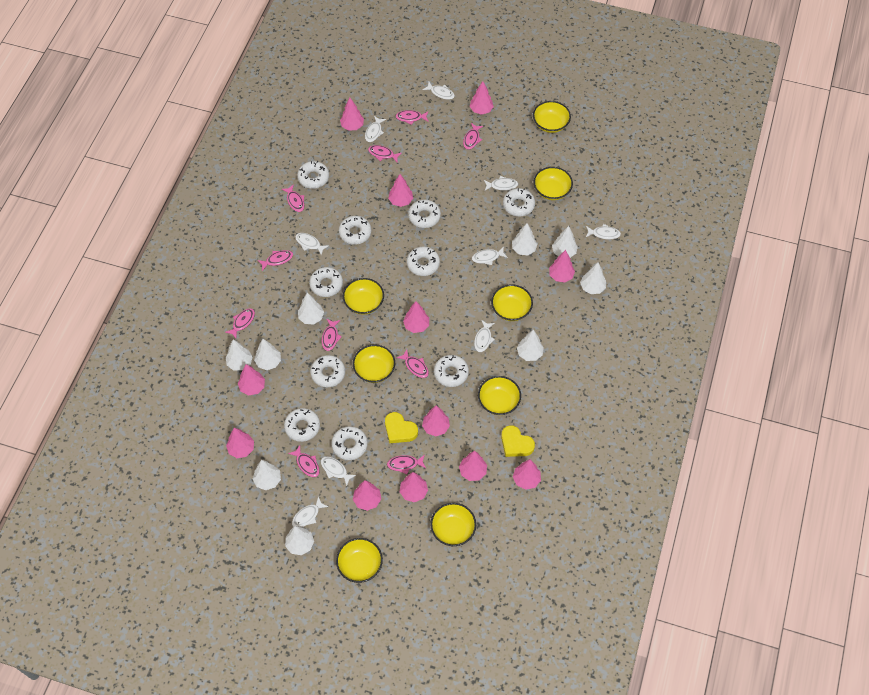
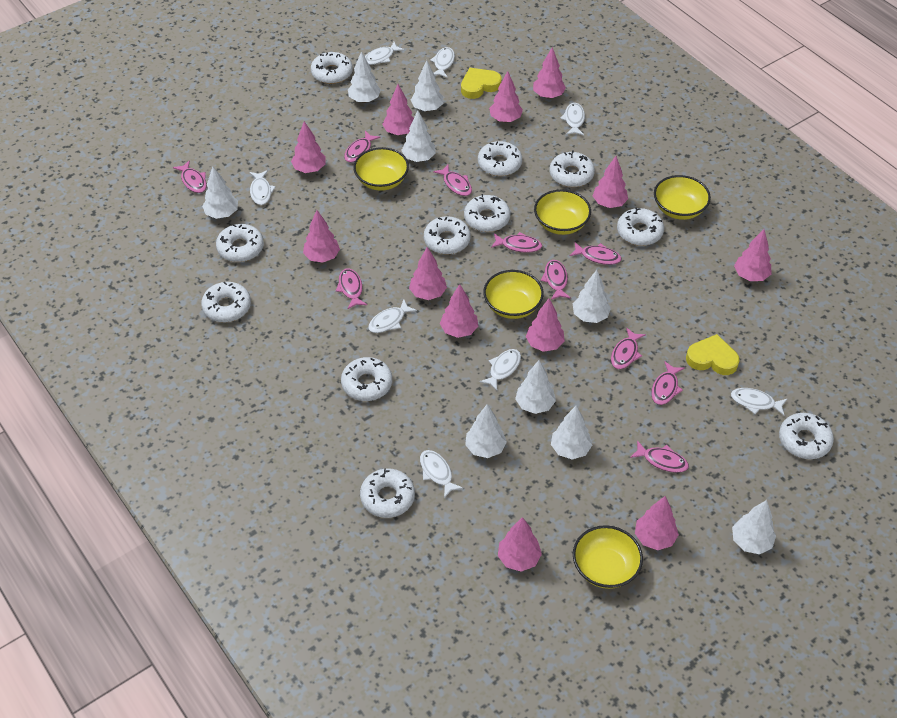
white donut: [284,408,320,442] [297,161,329,189] [309,267,343,297] [310,355,345,387] [331,426,368,460] [339,216,371,245] [407,246,440,276] [408,199,441,228] [434,355,469,387] [503,188,535,216] = 10 -> [201,282,251,322] [216,224,264,262] [311,52,353,84] [341,357,392,401] [360,468,415,518] [424,216,471,254] [464,194,510,232] [478,141,522,176] [550,150,595,187] [617,207,664,246] [779,413,834,459] = 11
white fish: [292,496,328,527] [295,233,329,255] [321,456,356,486] [365,116,386,142] [423,82,455,100] [472,247,508,265] [474,320,495,352] [484,176,518,191] [586,224,621,240] = 9 -> [249,170,276,205] [365,42,404,65] [368,299,417,333] [420,450,463,498] [430,47,455,78] [479,349,521,391] [560,103,585,135] [731,388,787,416] = 8
yellow bowl: [336,538,383,583] [343,278,384,315] [353,344,395,383] [430,503,476,546] [478,376,521,415] [491,284,533,321] [533,101,571,133] [534,167,573,200] = 8 -> [353,147,409,191] [483,270,544,319] [534,190,591,235] [573,525,643,589] [654,175,711,220] = 5

